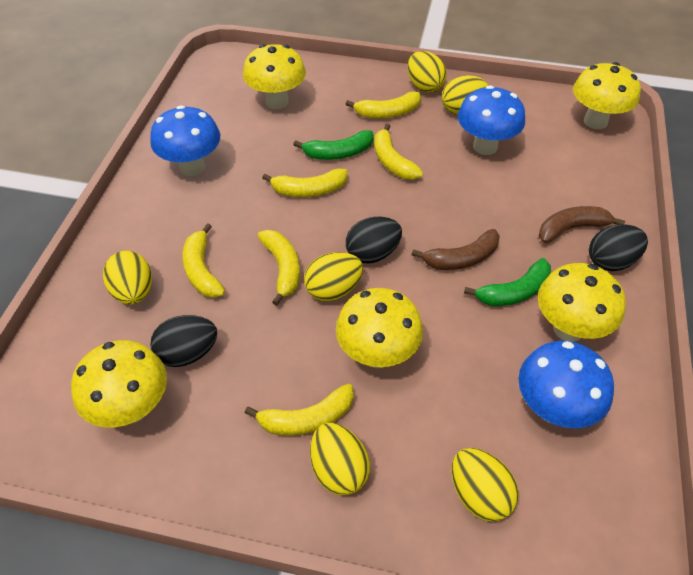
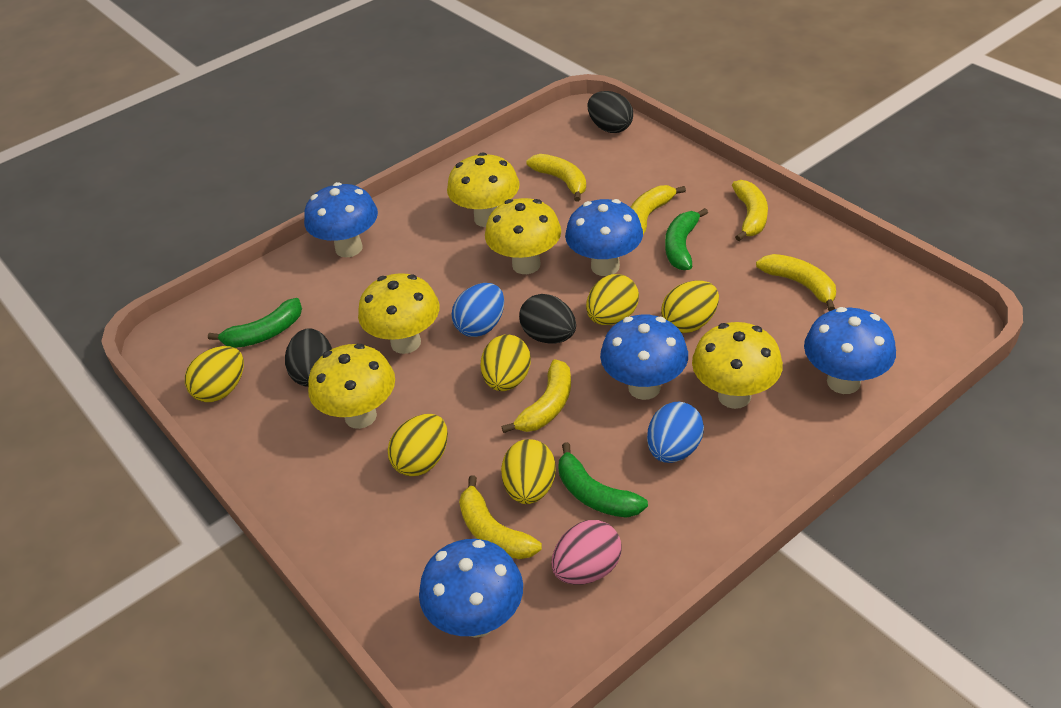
blue egg: none = 0 -> [452,283,504,337] [647,402,704,463] = 2
blue mushroom: [150,105,220,176] [458,85,525,155] [518,341,614,428] = 3 -> [304,182,378,258] [419,539,523,638] [565,199,643,276] [600,315,688,400] [804,307,896,394] = 5
brown banana: [412,229,500,270] [539,206,625,243] = 2 -> none = 0
green banana: [293,130,374,160] [464,258,551,306] = 2 -> [208,298,302,348] [559,442,648,518] [665,208,708,270] = 3
pink egg: none = 0 -> [551,520,622,585] = 1

